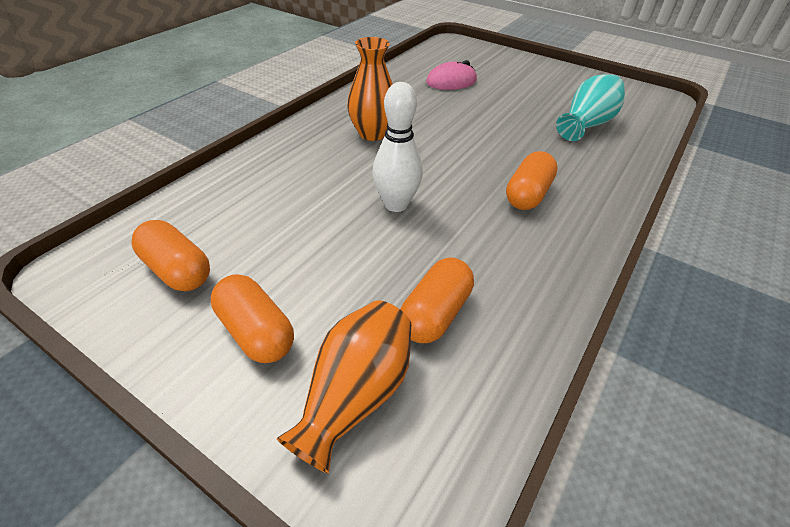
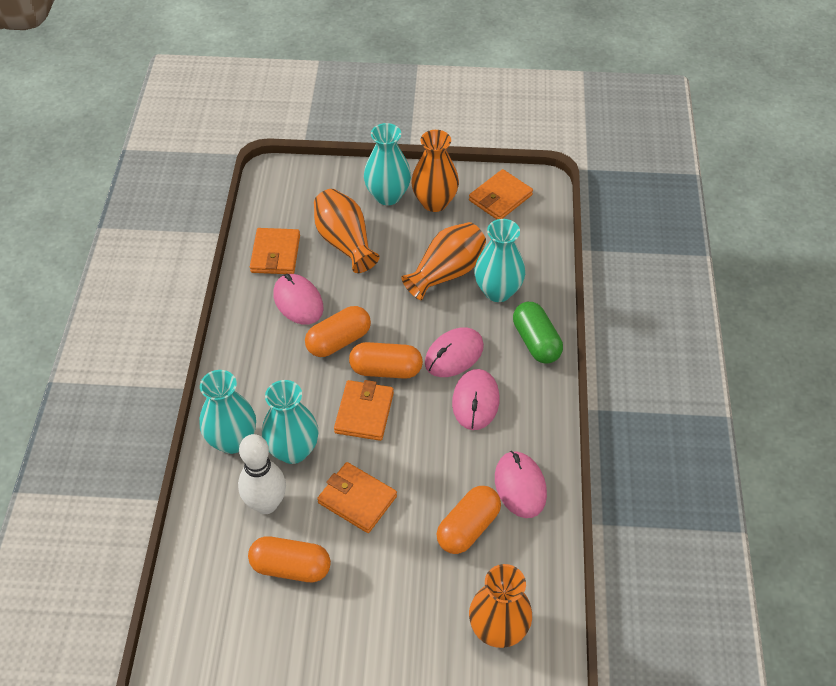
green capsule: none = 0 -> [513,302,563,364] = 1
orange vase: [277,300,412,473] [347,37,393,141] = 2 -> [314,189,380,273] [401,222,486,300] [411,130,459,212] [469,564,532,648] = 4
orange wallet: none = 0 -> [250,228,300,274] [317,462,397,533] [334,380,394,441] [469,169,533,219] = 4
pink mouse: [426,60,477,90] = 1 -> [273,274,324,325] [425,327,484,377] [452,369,499,430] [495,451,547,518] = 4
turquoise vase: [556,74,625,141] = 1 -> [200,370,256,454] [262,380,319,464] [364,123,411,205] [474,219,525,302] = 4

